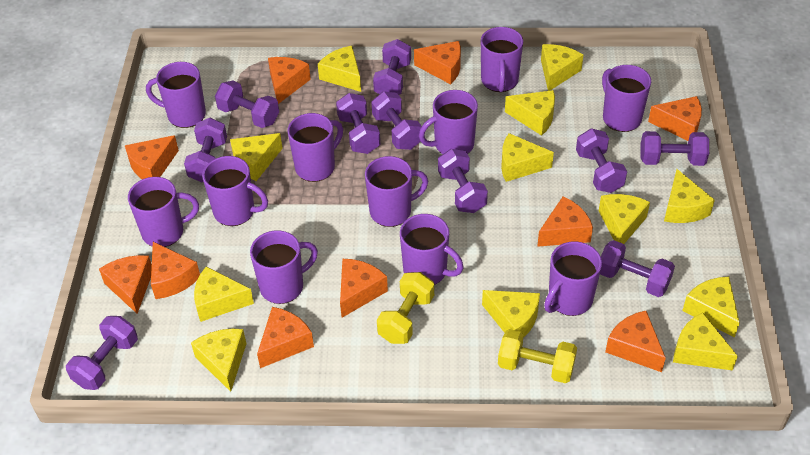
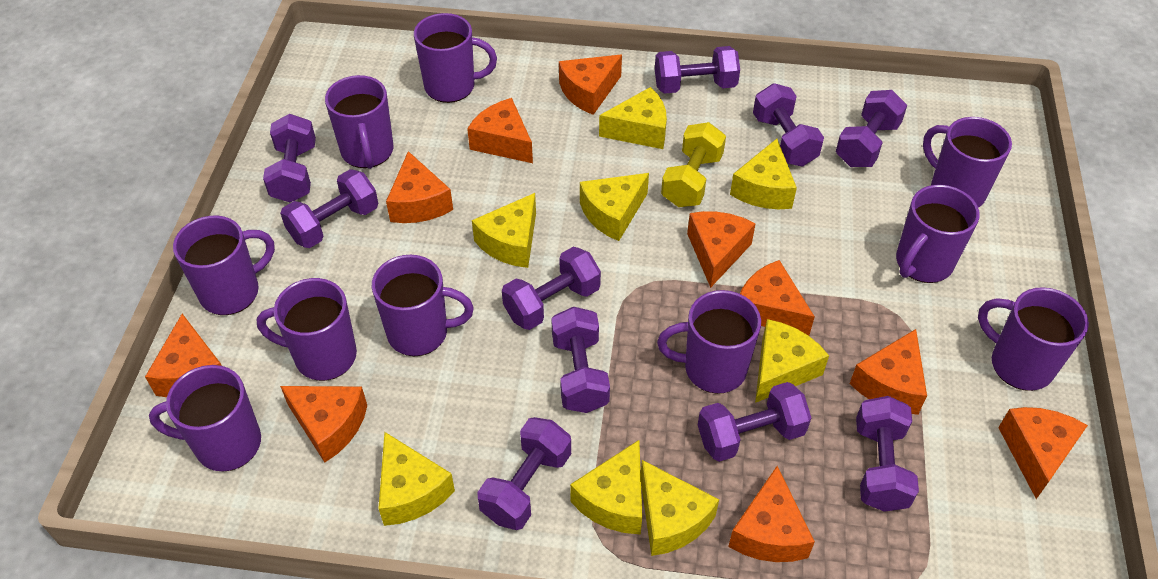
purple mug: [128,177,199,247] [146,62,206,128] [202,156,268,226] [250,231,318,304] [287,113,343,182] [365,156,428,227] [400,214,464,285] [419,90,478,154] [481,27,523,92] [544,241,602,316] [602,65,651,132] = 11 -> [149,365,261,472] [173,215,275,315] [256,278,357,381] [325,75,394,169] [372,255,474,356] [414,13,497,103] [657,290,761,394] [896,185,980,283] [923,117,1012,208] [978,287,1089,391] = 10
yellow cheese: [191,329,247,392] [194,267,254,322] [230,133,283,181] [318,46,361,92] [482,290,540,338] [501,133,554,182] [505,90,555,136] [541,44,583,91] [599,194,650,244] [664,169,715,223] [673,312,738,371] [682,277,740,338] = 12 -> [378,432,455,526] [472,193,536,268] [570,440,642,534] [580,173,649,241] [599,87,667,149] [641,460,719,556] [730,139,797,209] [755,319,829,403] = 8
yellow dumbbell: [377,272,434,344] [498,329,577,383] = 2 -> [661,122,726,207] = 1

